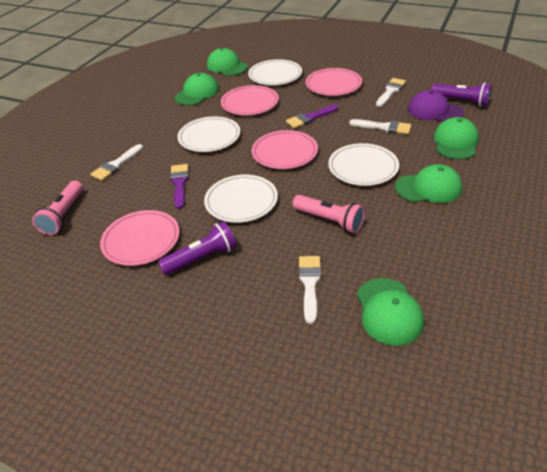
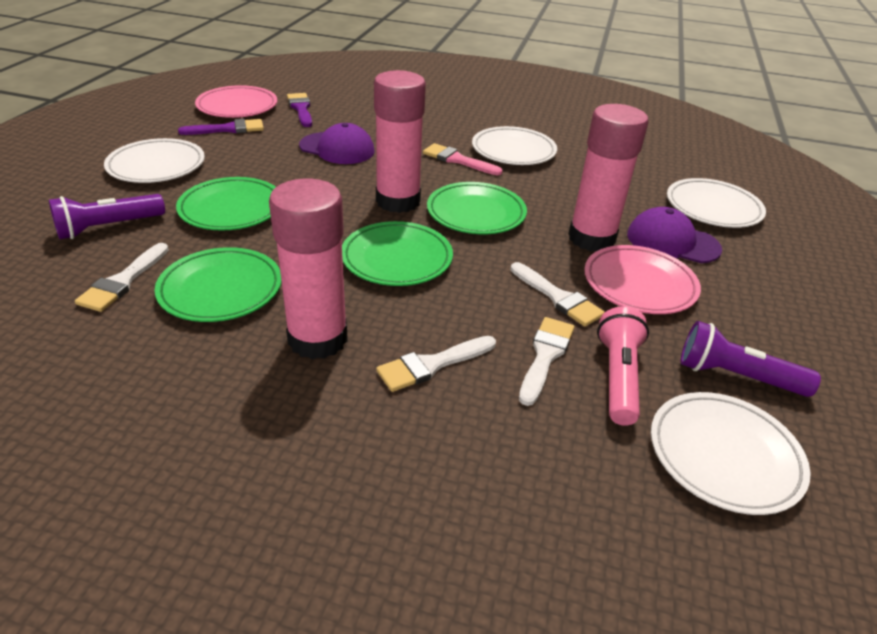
green cap: [175,73,219,105] [207,48,248,76] [357,278,424,346] [395,164,462,203] [434,117,479,159] = 5 -> none = 0
green plate: none = 0 -> [155,247,282,322] [176,177,276,231] [342,221,453,286] [427,182,527,234] = 4
pink brush: none = 0 -> [423,143,503,175] = 1
pink flashlight: [32,181,83,235] [292,195,365,233] = 2 -> [597,307,649,426] = 1
pink glue stick: none = 0 -> [269,178,348,359] [374,70,426,213] [568,104,648,251] = 3
pink plate: [100,210,180,266] [221,85,279,115] [252,130,318,169] [306,68,362,96] = 4 -> [195,85,277,118] [584,245,701,314] = 2
purple cap: [408,90,464,122] = 1 -> [299,123,375,164] [627,207,722,263] = 2

